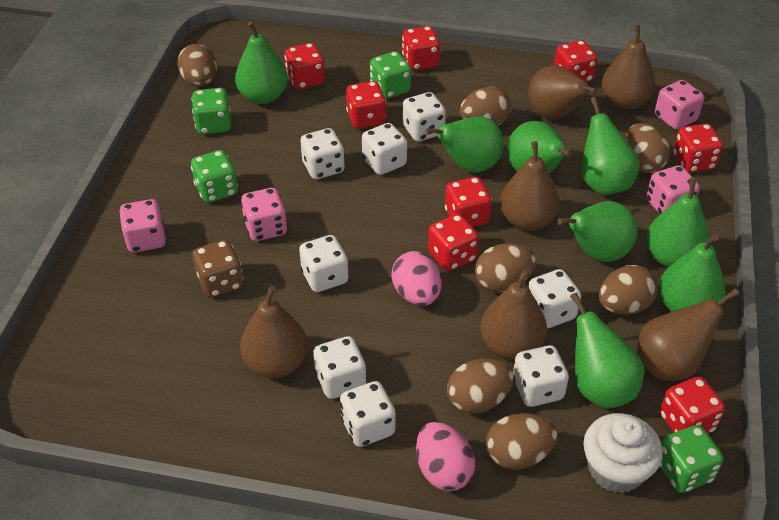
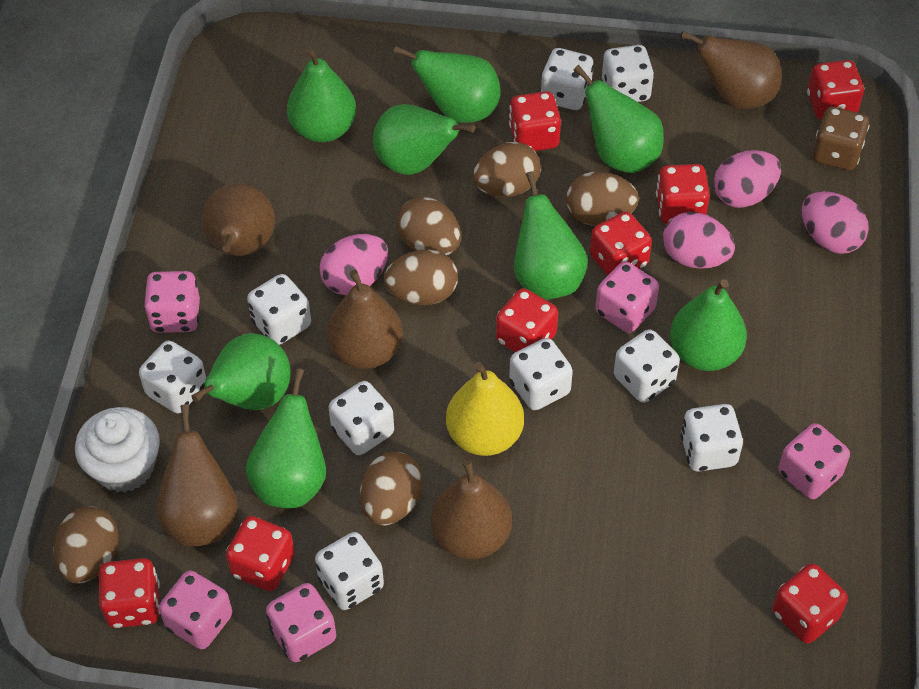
brown egg: [177,44,217,86] [447,359,514,414] [460,87,512,126] [475,243,536,292] [486,413,558,470] [599,265,658,315] [625,123,670,173] = 7 -> [53,506,119,584] [360,452,423,526] [384,249,458,305] [397,197,461,255] [473,142,541,197] [566,172,639,226] = 6
brown pear: [240,286,308,378] [480,268,547,360] [500,141,560,231] [528,65,598,119] [601,24,655,110] [637,288,739,381] = 6 -> [156,404,238,546] [202,183,275,256] [327,270,403,369] [431,459,512,559] [680,31,782,109] = 5
green dice: [191,150,238,203] [192,88,231,134] [370,51,411,99] [660,425,723,493] = 4 -> none = 0
pink dice: [119,199,166,253] [241,188,288,241] [646,165,700,215] [655,80,704,130] = 4 -> [144,271,200,333] [159,570,232,649] [266,583,336,662] [595,261,659,333] [779,423,850,499] = 5
pink egg: [391,251,441,306] [416,422,475,491] = 2 -> [319,234,388,295] [663,212,735,269] [713,150,781,208] [802,191,869,254] = 4
white dice: [299,235,349,292] [300,128,345,179] [313,336,367,399] [340,381,396,447] [362,123,407,175] [403,92,446,142] [513,345,569,407] [528,269,581,328] = 8 -> [139,341,206,413] [247,274,311,345] [315,532,384,610] [329,381,394,455] [509,338,573,410] [541,48,594,110] [602,45,654,102] [614,329,680,403] [681,404,743,472] = 9
yellow pear: none = 0 -> [446,362,524,456] = 1

